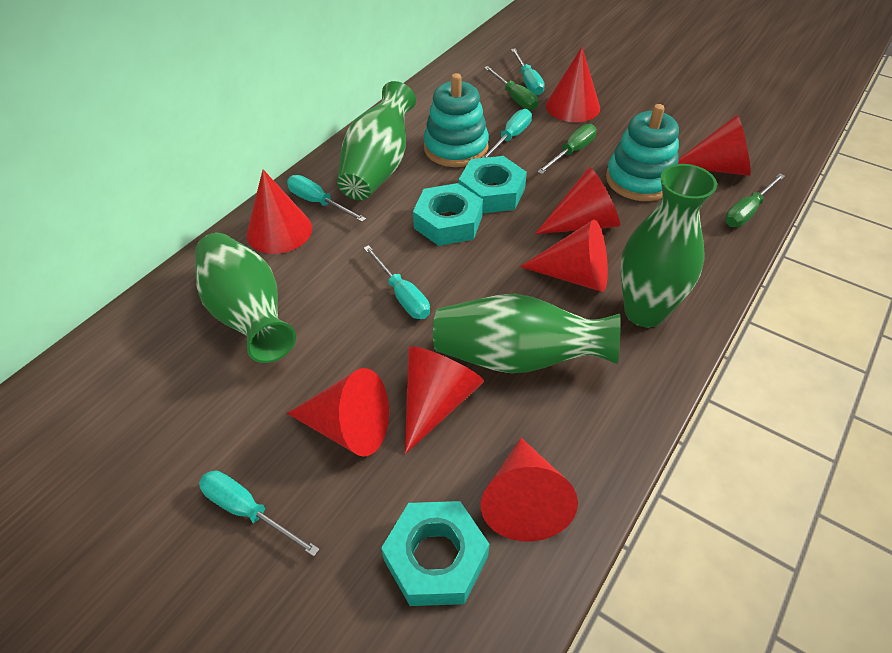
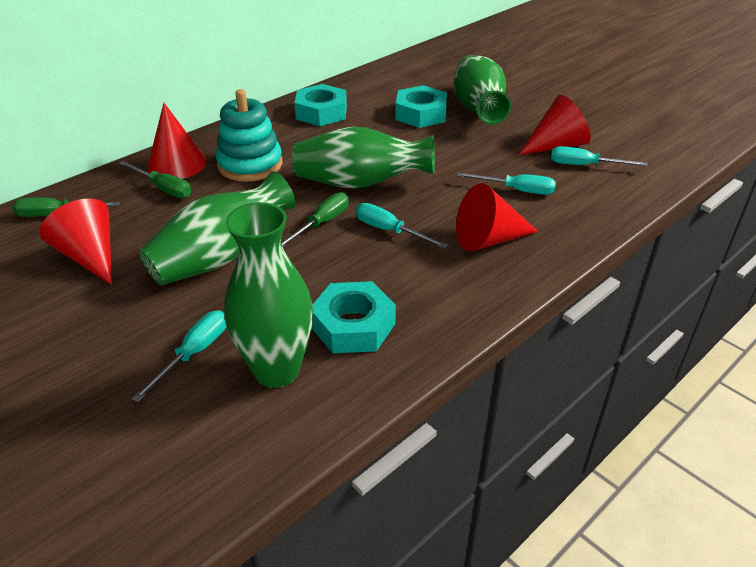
red cone: [246,170,312,254] [287,368,389,457] [405,346,484,454] [481,438,578,542] [520,220,608,292] [535,167,620,234] [546,47,600,122] [678,115,751,176] = 8 -> [39,198,112,285] [147,103,206,179] [456,183,538,252] [518,95,591,155] = 4
turquoise screwdriver: [199,471,320,557] [287,175,366,222] [364,245,430,319] [482,109,532,158] [511,48,545,96] = 5 -> [132,310,227,402] [356,203,448,248] [457,173,556,195] [551,146,648,166] = 4
turquoise stacking toy: [424,73,489,167] [606,104,679,201] = 2 -> [216,89,282,182] = 1

